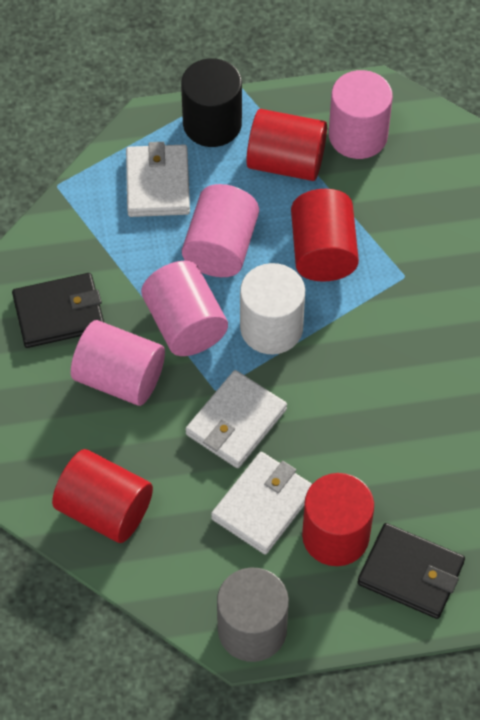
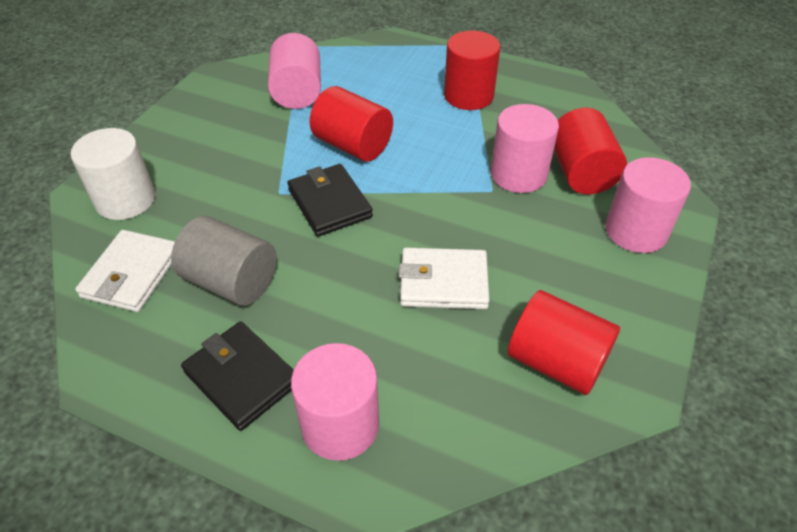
black cylinder: [181,58,242,147] = 1 -> none = 0
white wallet: [126,142,190,217] [185,370,287,468] [211,452,312,554] = 3 -> [75,230,175,312] [399,248,490,309] = 2

